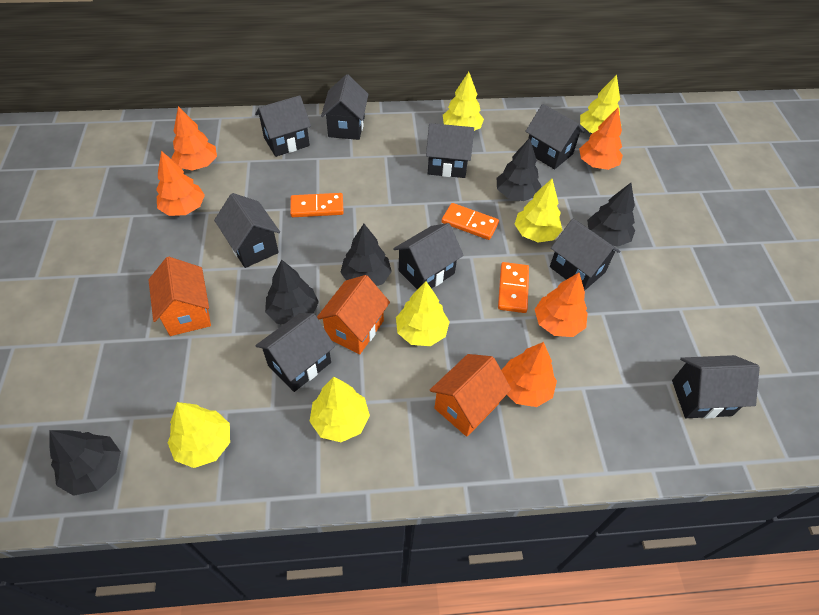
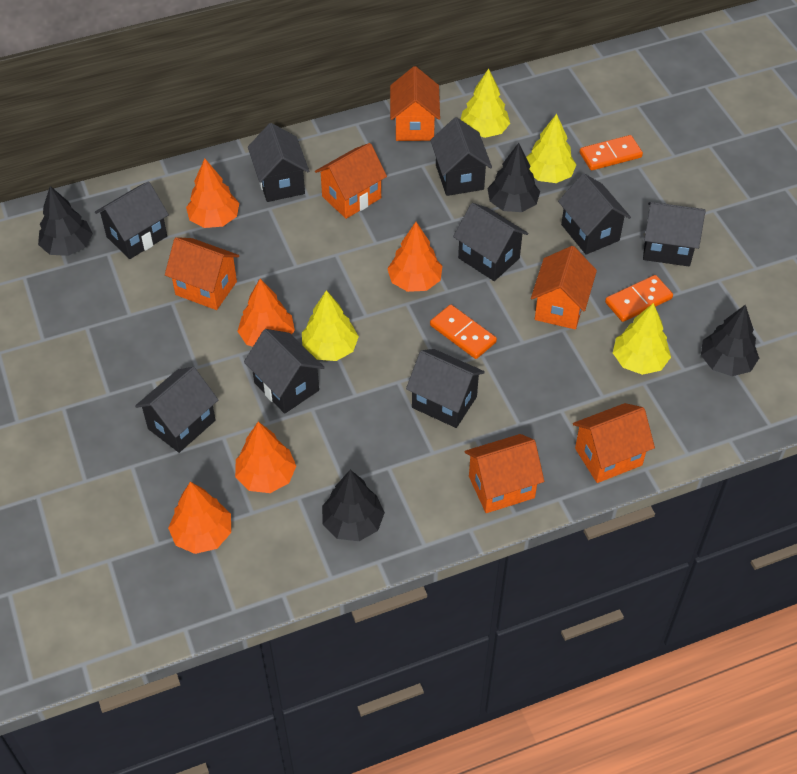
black tree: [49,430,121,496] [265,259,319,324] [340,224,392,286] [497,138,541,201] [587,183,635,247] = 5 -> [38,186,93,256] [322,470,385,541] [487,143,540,212] [701,304,759,376] = 4
orange house: [148,257,211,336] [317,275,390,355] [430,354,512,437] = 3 -> [165,237,239,310] [315,143,387,219] [390,66,440,141] [465,434,544,513] [531,246,597,329] [573,403,655,483] = 6
yellow tree: [167,402,230,468] [309,377,370,442] [396,281,450,346] [443,72,484,131] [514,179,562,243] [580,75,620,133] = 6 -> [302,290,359,361] [460,68,510,138] [526,114,576,183] [613,303,671,375] = 4

